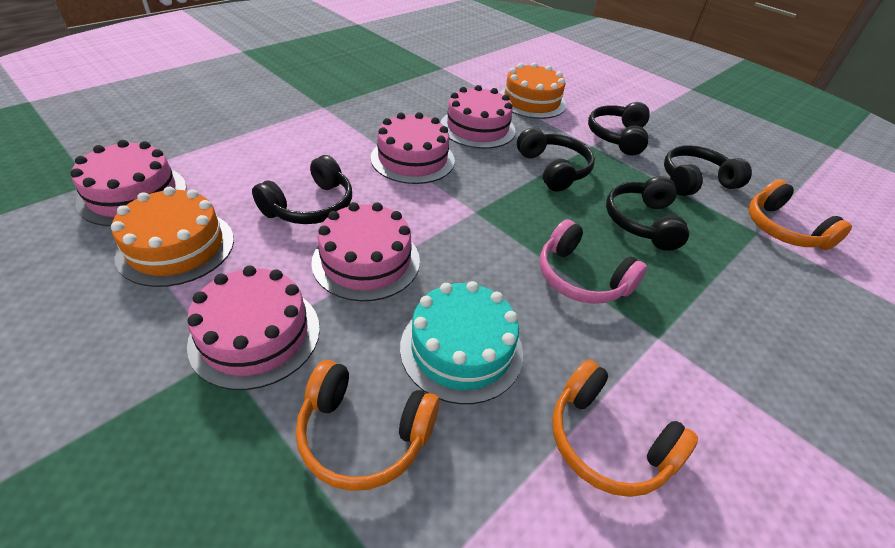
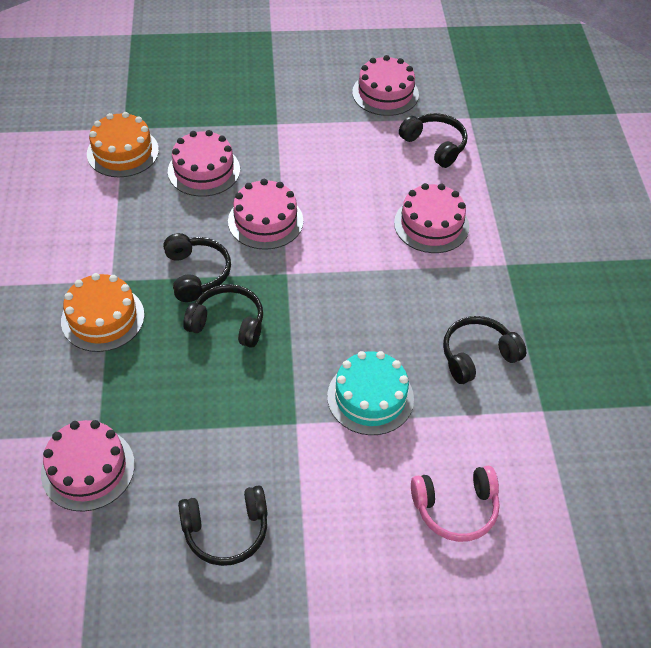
orange headphones: [296,360,440,491] [552,359,698,497] [749,179,852,250] = 3 -> none = 0

